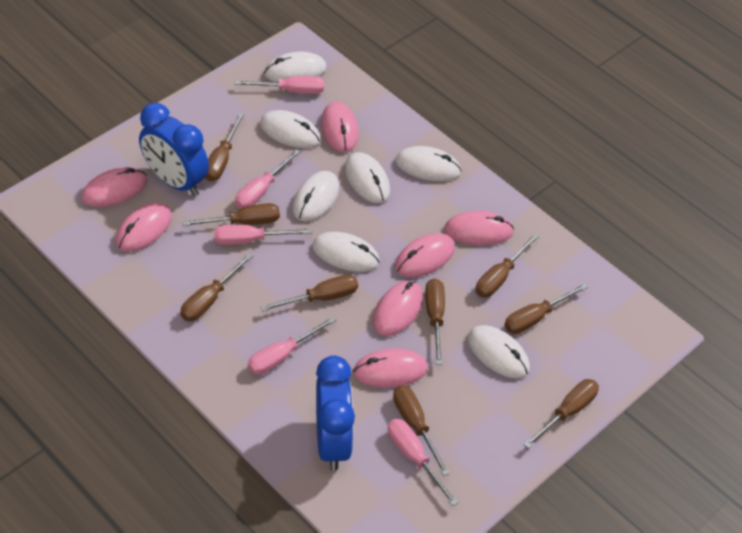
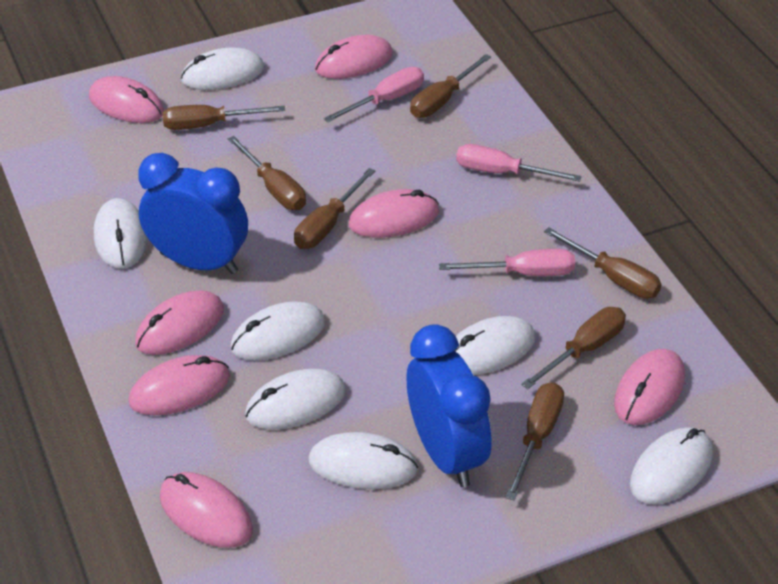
brown screwdriver: [180,253,253,321] [182,203,280,226] [205,113,244,181] [261,275,358,312] [393,385,450,476] [425,279,445,365] [476,234,539,298] [504,283,588,334] [523,379,599,449] = 9 -> [162,105,285,130] [228,136,306,210] [294,168,375,249] [410,54,491,118] [505,382,564,501] [521,307,626,389] [544,227,661,298] = 7
pink screwdriver: [214,225,312,245] [235,76,324,94] [235,149,301,209] [248,316,336,375] [388,419,458,506] = 5 -> [324,67,424,122] [439,249,575,276] [456,144,582,182] = 3

